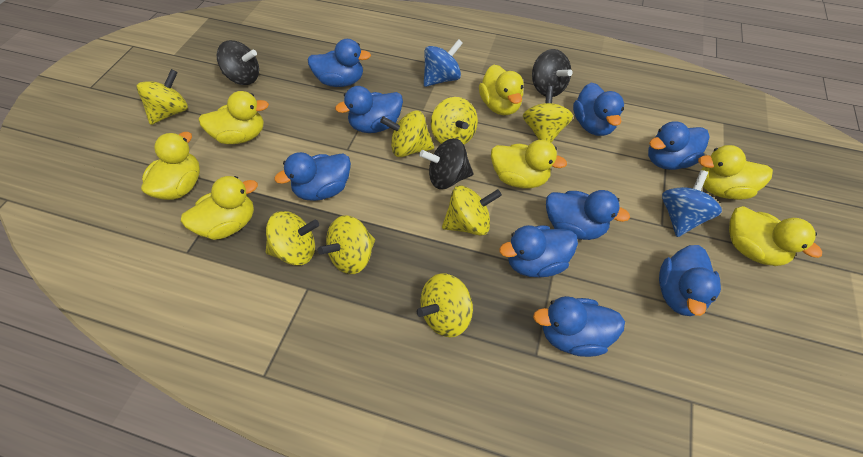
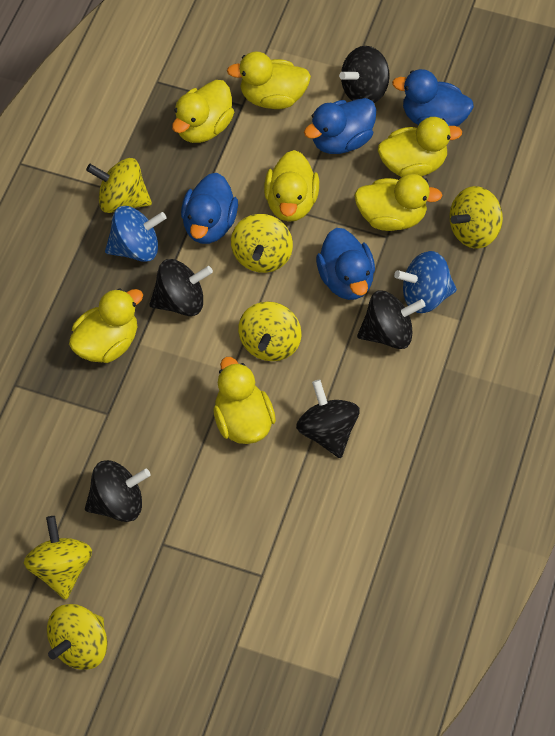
black spinning top: [217,40,259,85] [419,138,474,189] [532,49,573,97] = 3 -> [85,460,151,522] [149,259,213,316] [296,380,360,458] [339,46,390,103] [357,291,426,349] = 5
blue duck: [275,152,351,201] [308,39,371,87] [335,86,403,133] [499,225,578,277] [533,296,625,357] [546,190,630,240] [573,82,624,136] [648,121,709,170] [659,245,721,316] = 9 -> [181,173,238,244] [304,98,376,154] [316,228,375,300] [392,69,474,126] = 4
yellow spinning top: [137,69,188,125] [266,211,319,265] [318,215,375,274] [380,110,434,157] [417,273,473,337] [431,97,478,145] [442,185,502,236] [523,86,573,142] = 8 -> [24,516,92,600] [47,604,107,670] [86,158,152,213] [231,214,293,273] [238,302,302,361] [449,186,503,248] = 6

